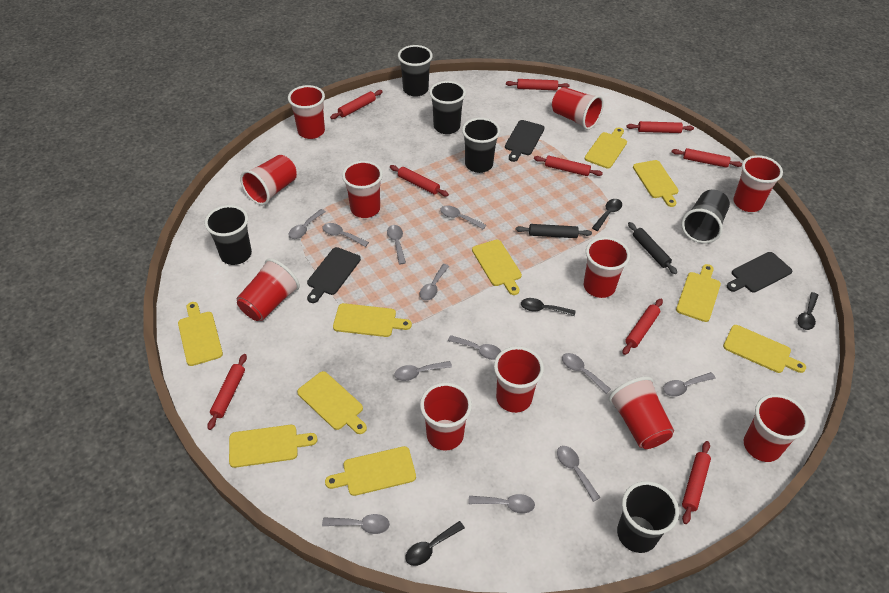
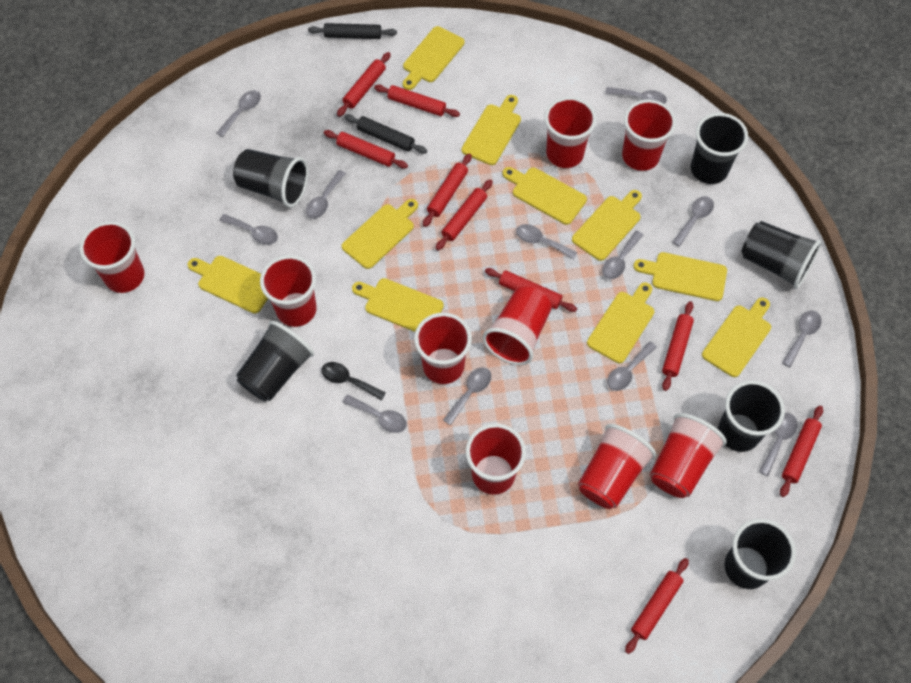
black cutting board: [307,247,361,303] [505,120,545,162] [727,252,792,293] = 3 -> none = 0
black spoon: [405,521,465,566] [521,298,576,316] [592,199,622,231] [797,292,819,330] = 4 -> [321,362,386,401] = 1
red cup: [237,258,300,321] [240,155,297,205] [288,85,325,139] [342,161,383,218] [420,382,472,451] [494,346,544,413] [552,87,604,130] [584,237,630,298] [609,376,674,449] [733,155,783,212] [744,394,809,462] = 11 -> [80,221,144,293] [260,255,317,327] [414,313,472,384] [466,423,526,495] [482,286,552,365] [545,97,596,168] [578,424,656,509] [622,99,676,171] [650,413,727,498] = 9

